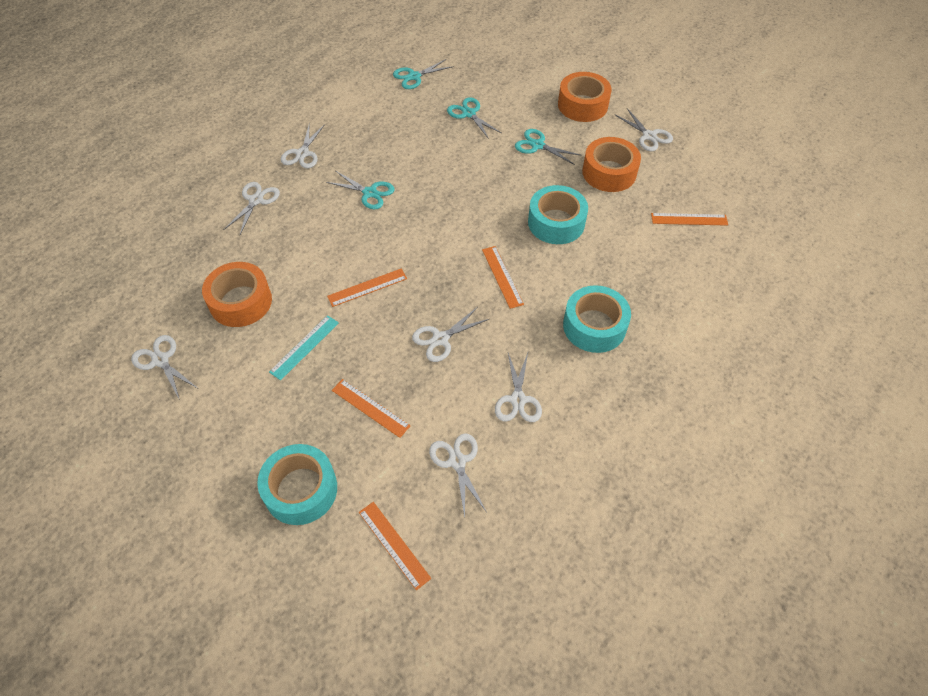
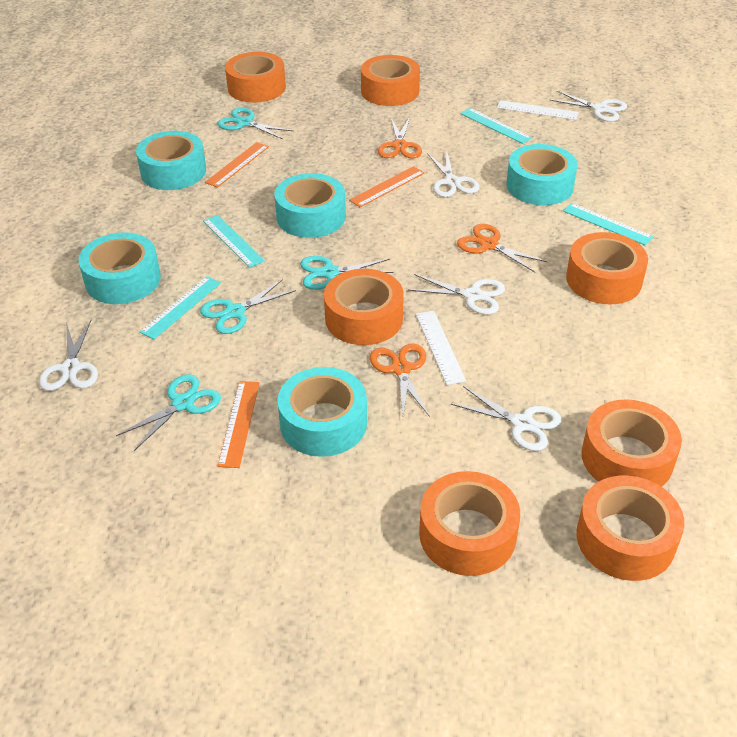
orange ruler: [327,268,407,307] [332,379,410,438] [359,502,431,590] [482,246,524,309] [651,213,728,226] = 5 -> [205,142,269,188] [218,381,259,468] [349,166,425,207] = 3
orange scissors: none = 0 -> [370,343,430,417] [378,117,422,158] [457,224,548,272] = 3
orange tape: [202,262,272,327] [558,72,611,122] [582,137,641,192] = 3 -> [225,52,286,103] [324,269,404,345] [361,55,420,106] [419,471,520,576] [566,232,648,304] [576,475,685,581] [582,399,682,487] = 7
turquoise ruler: [269,315,339,380] = 1 -> [140,276,221,339] [203,215,265,268] [460,108,532,144] [563,203,654,245] = 4
turquoise tape: [257,444,337,525] [528,185,588,244] [563,285,631,353] = 3 -> [79,232,161,304] [136,131,206,190] [275,173,346,238] [278,367,367,457] [506,144,578,205] = 5
white ruler: none = 0 -> [416,310,466,385] [497,100,578,120] = 2
white scissors: [131,335,199,400] [223,182,280,234] [281,123,325,169] [412,308,489,362] [429,433,486,517] [495,353,542,422] [615,108,673,151] = 7 -> [39,320,98,391] [408,274,505,315] [427,149,479,197] [451,386,562,451] [550,91,627,122] = 5

